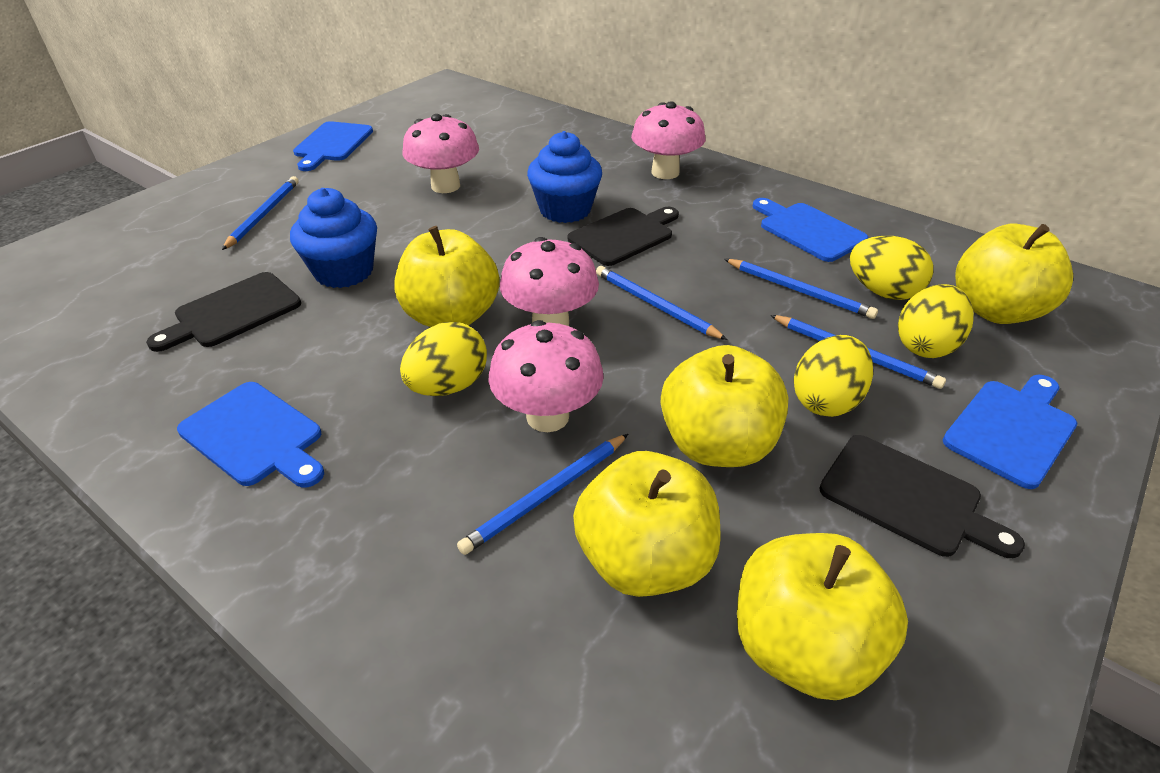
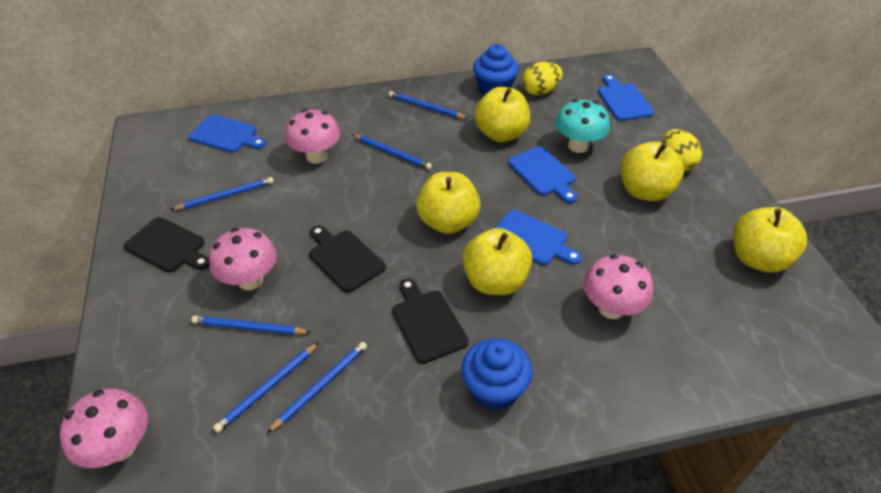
blue pencil: [222,176,299,250] [457,434,628,555] [596,266,727,340] [724,259,878,319] [770,315,946,389] = 5 -> [170,177,274,210] [191,316,311,335] [213,342,319,433] [267,342,367,433] [352,134,432,169] [389,91,468,119] = 6
turquoise mushroom: none = 0 -> [555,99,610,153] = 1
yellow egg: [400,322,487,396] [793,335,873,417] [850,236,933,300] [898,284,974,358] = 4 -> [522,61,563,95] [662,129,702,171] = 2

